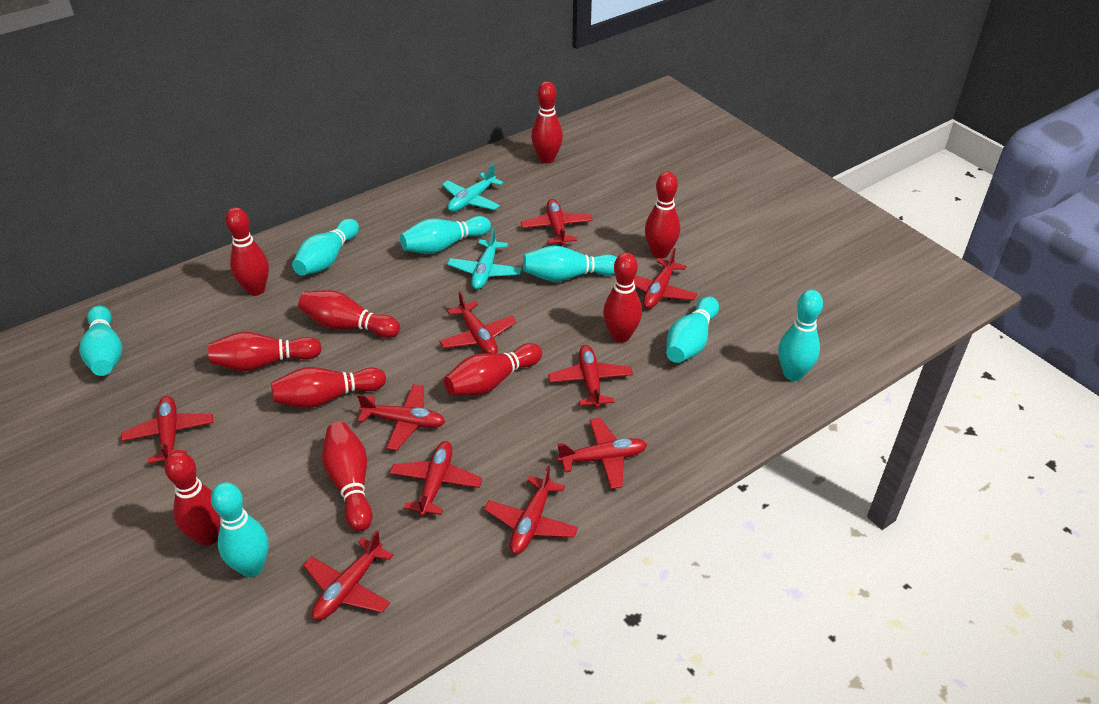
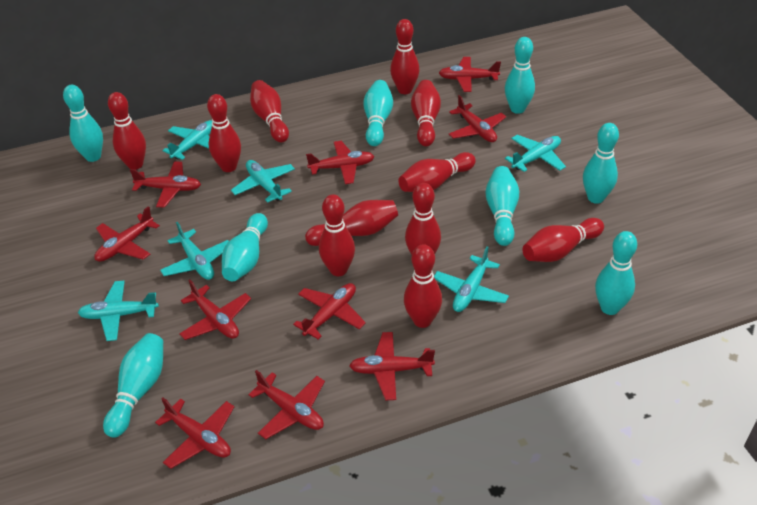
red bowling pin: [165,452,221,546] [208,332,322,371] [225,207,269,296] [271,367,386,408] [298,290,400,338] [322,422,373,531] [444,343,542,396] [531,81,563,163] [603,252,642,343] [645,172,680,259] = 10 -> [108,92,146,170] [207,94,241,172] [250,80,289,142] [305,200,398,246] [319,194,355,276] [390,19,420,94] [398,152,476,192] [404,244,442,328] [405,183,441,255] [411,80,441,146] [522,218,604,262] = 11
turquoise bowling pin: [79,305,122,376] [211,482,269,577] [292,219,359,276] [400,216,491,254] [523,246,617,282] [666,297,719,363] [778,290,823,381] = 7 -> [63,85,103,162] [103,333,163,438] [222,213,268,281] [364,80,393,146] [485,166,519,246] [505,37,535,114] [583,123,619,204] [595,231,637,315] = 8
turquoise plane: [442,164,503,212] [447,228,522,290] = 2 -> [78,281,159,341] [160,222,229,280] [163,120,212,160] [231,160,295,203] [434,246,509,312] [505,135,566,172] = 6

